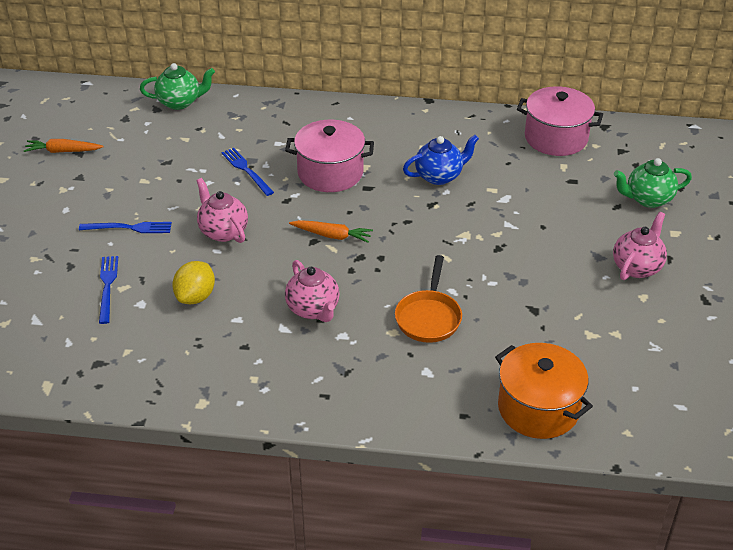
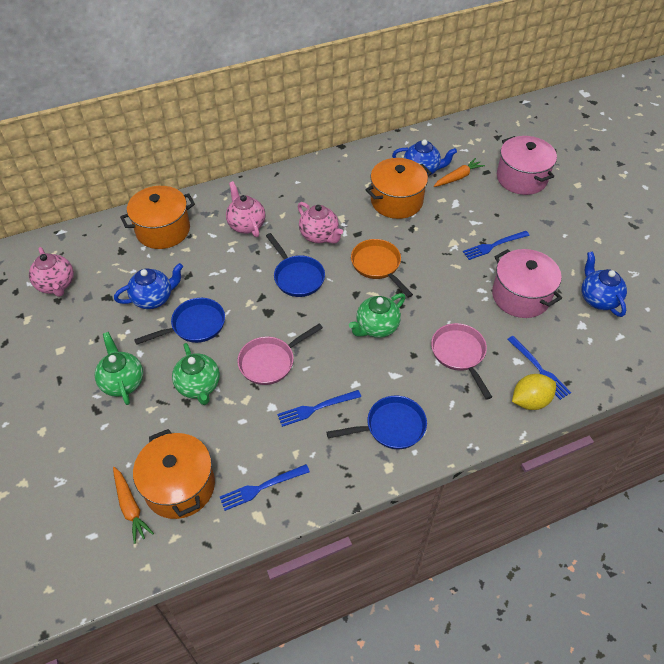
blue fork: [79,222,172,233] [99,256,118,324] [221,148,274,196] = 3 -> [220,464,310,511] [277,390,361,427] [463,231,530,260] [507,336,571,400] = 4
blue pan: none = 0 -> [134,298,225,345] [266,233,325,297] [326,396,427,449] = 3
blue teapot: [403,135,479,185] = 1 -> [114,263,183,309] [392,139,457,175] [581,251,627,317] = 3
green teapot: [140,63,215,110] [614,158,692,208] = 2 -> [95,332,143,405] [172,343,220,405] [349,293,405,338] = 3
orange pot: [495,343,593,439] = 1 -> [120,186,195,249] [133,429,215,519] [365,158,431,219] = 3
pink pan: none = 0 -> [237,323,323,385] [431,323,492,400] = 2

